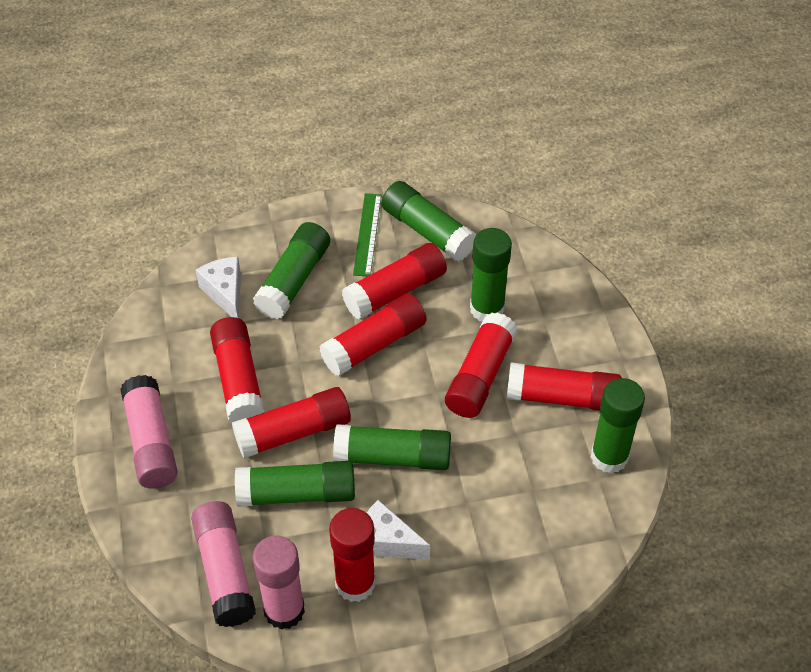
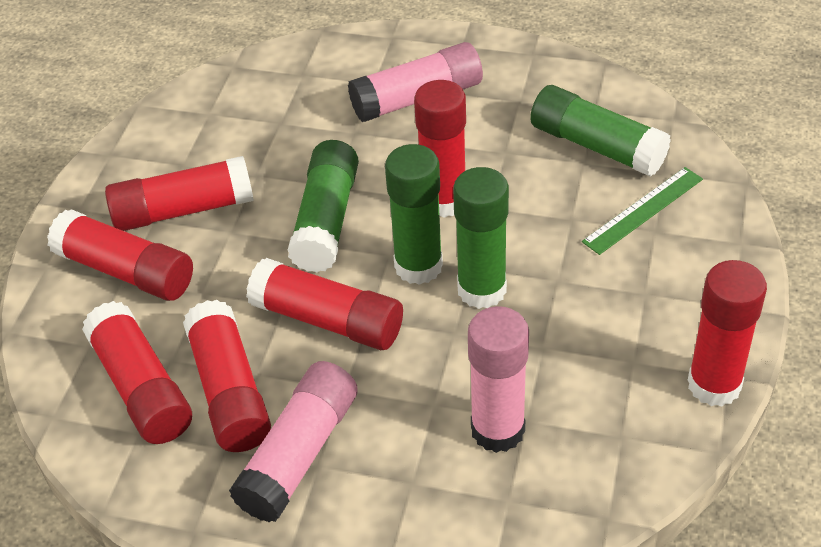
green glue stick: [235,461,355,507] [253,222,330,319] [333,424,451,470] [381,181,476,262] [470,228,512,321] [591,378,645,474] = 6 -> [287,140,359,273] [385,144,443,285] [453,167,509,309] [530,85,671,177] = 4
white cheese: [196,257,241,318] [367,500,430,560] = 2 -> none = 0

